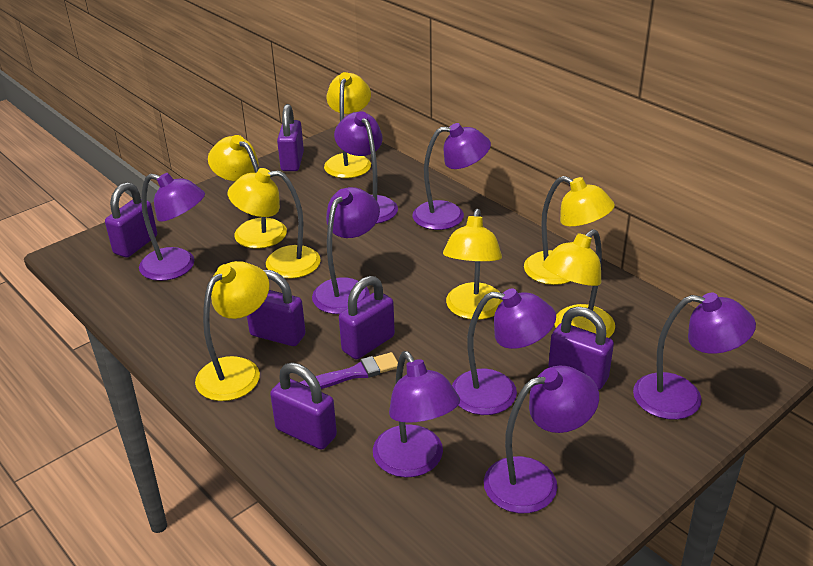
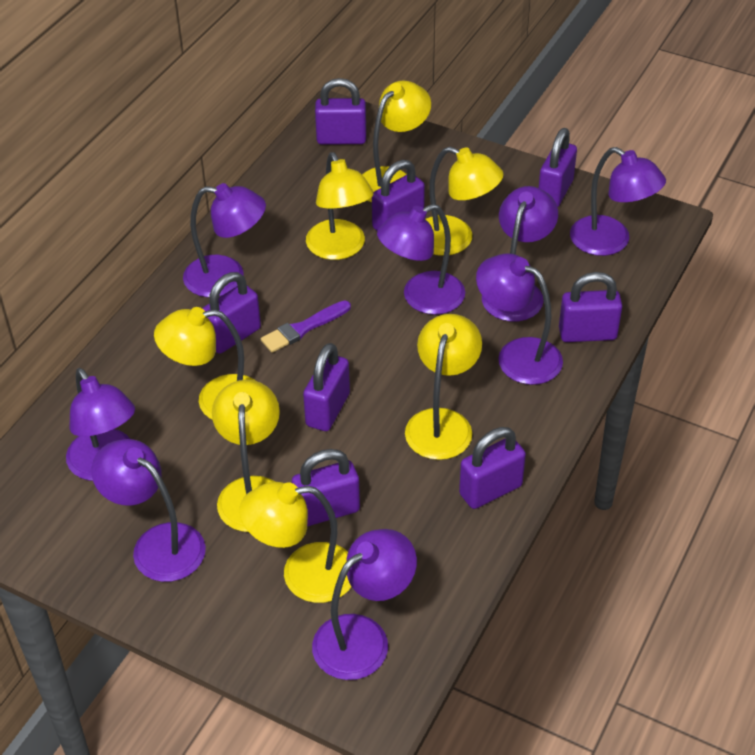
purple padlock: [105,182,157,258] [247,270,306,346] [270,363,337,450] [277,104,304,171] [339,276,395,359] [548,307,614,390] = 6 -> [202,272,261,354] [292,449,360,527] [303,343,350,431] [315,78,366,145] [372,160,425,231] [459,427,526,509] [539,128,577,207] [559,272,622,342] = 8

